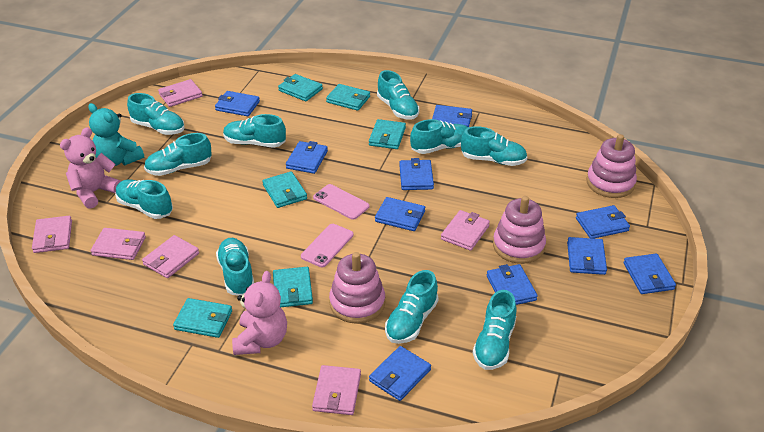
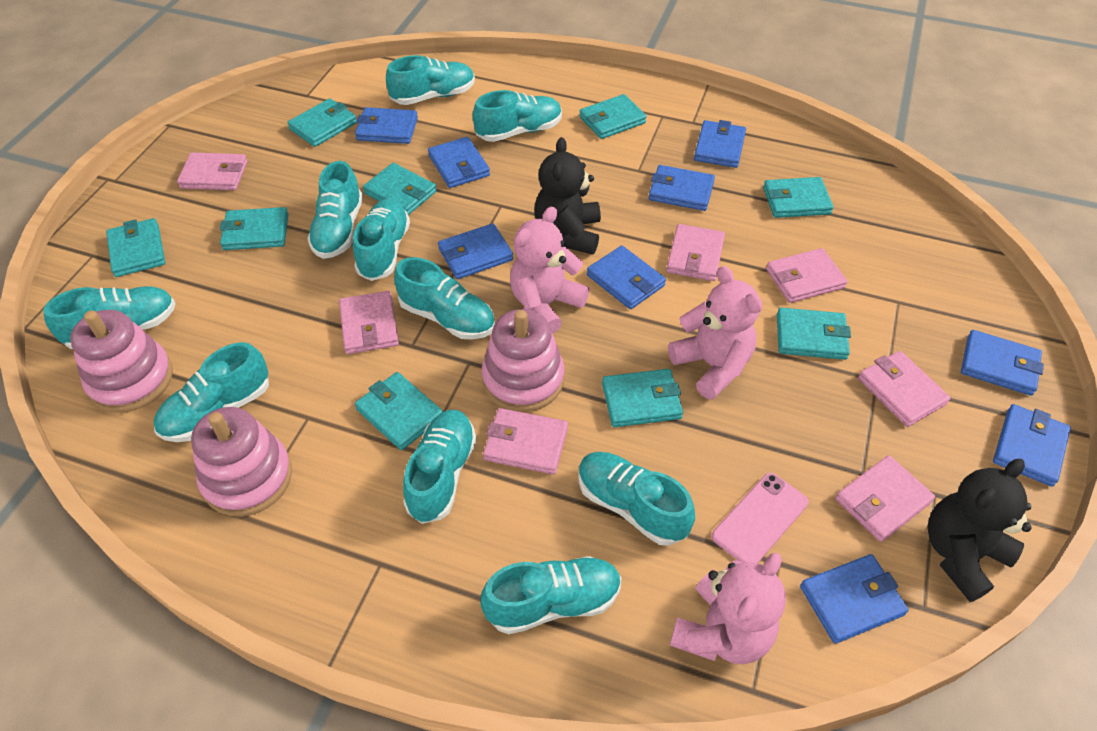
black teddy bear: none = 0 -> [534,137,601,255] [927,459,1031,602] = 2
blue wallet: [215,91,260,116] [286,141,328,174] [369,346,431,401] [375,197,425,231] [399,158,434,190] [432,105,472,127] [487,264,538,305] [567,237,607,275] [576,205,630,239] [623,254,676,294] = 10 -> [355,107,418,144] [428,137,490,188] [438,223,513,279] [587,245,666,309] [649,165,715,211] [694,120,746,168] [800,554,909,644] [961,330,1044,396] [993,404,1071,487] = 9
pink phone: [301,224,354,267] [313,184,370,220] = 2 -> [712,473,808,563] = 1
pink teddy bear: [60,127,121,209] [232,271,287,355] = 2 -> [510,206,589,334] [668,266,762,400] [670,553,786,664] = 3
pink wallet: [32,216,72,253] [91,228,146,260] [142,235,199,278] [158,79,203,107] [312,365,361,415] [441,210,490,251] = 6 -> [177,152,248,190] [339,291,399,354] [483,408,568,474] [666,224,725,281] [766,248,847,303] [836,455,935,542] [858,351,950,427] = 7
turquoise teddy bear: [88,103,144,166] = 1 -> none = 0
turquoise wallet: [173,298,232,338] [262,171,307,208] [273,267,313,307] [278,74,323,101] [326,84,370,111] [369,119,406,149] = 6 -> [106,218,165,277] [220,207,289,250] [287,98,357,147] [355,372,443,450] [363,163,437,215] [579,94,647,139] [602,369,683,427] [763,177,834,218] [777,308,851,360] = 9

